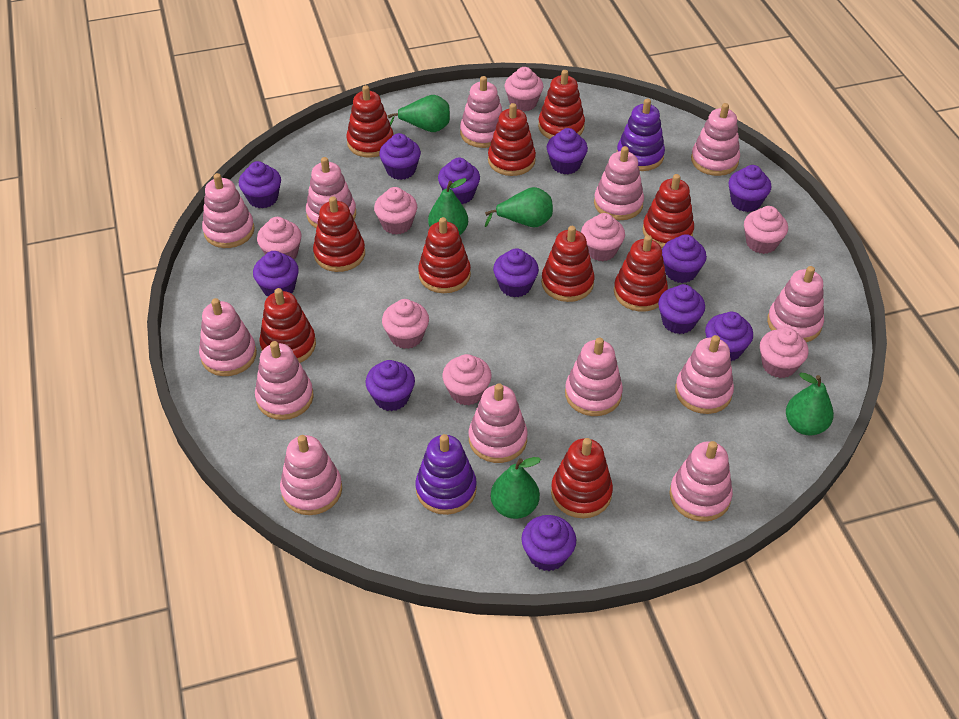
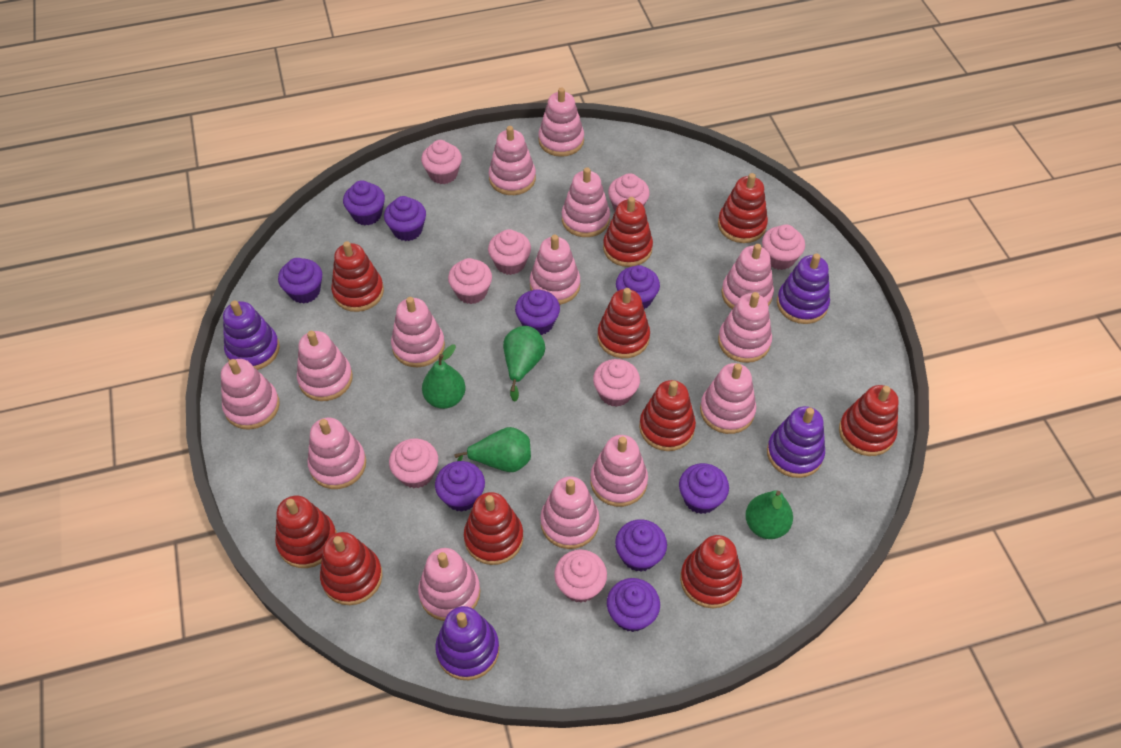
green pear: [388,95,450,132] [428,178,468,235] [485,187,553,227] [491,457,541,519] [786,373,834,436] = 5 -> [422,344,466,409] [455,427,531,472] [503,326,545,402] [745,490,793,539] = 4
pink stacking toy: [199,298,257,376] [202,173,255,248] [255,341,314,420] [280,435,342,515] [306,157,356,228] [460,76,503,148] [469,383,528,463] [565,338,623,416] [594,146,644,220] [669,441,733,522] [675,335,734,414] [691,103,740,176] [767,266,824,342] = 13 -> [221,359,280,430] [297,331,353,401] [307,418,366,489] [391,297,445,367] [418,548,480,621] [489,126,536,195] [530,235,580,305] [538,87,584,157] [540,476,599,549] [562,167,610,237] [590,435,648,507] [700,363,756,434] [718,292,772,363] [721,244,774,309] = 14
purple cupcake: [239,161,281,208] [253,251,299,296] [365,360,415,411] [379,133,421,180] [438,158,480,204] [493,248,539,297] [521,515,576,571] [547,128,588,174] [658,284,705,334] [662,234,707,283] [705,312,753,361] [728,165,771,212] = 12 -> [278,258,322,304] [343,181,385,225] [384,196,426,241] [435,461,485,512] [515,289,560,335] [607,578,660,632] [615,519,667,572] [616,265,660,309] [679,463,729,514] = 9
purple stacking toy: [415,434,477,515] [617,99,665,171] = 2 -> [223,300,280,370] [435,606,499,680] [767,406,825,478] [777,253,830,324] = 4

